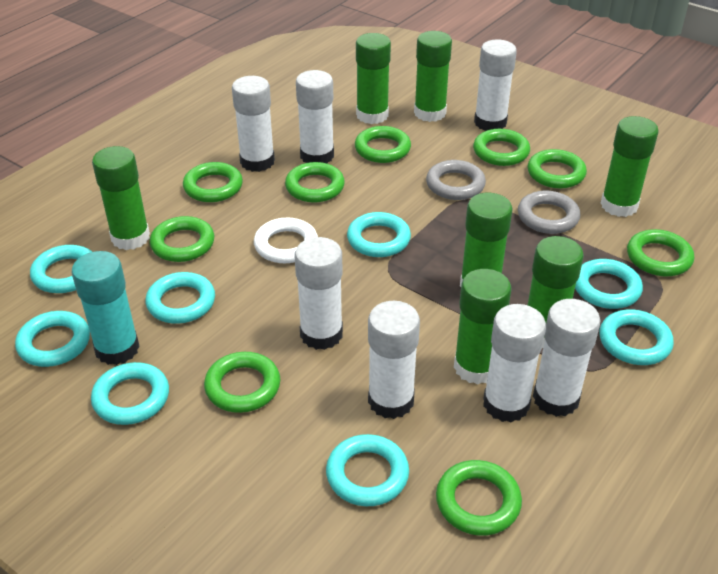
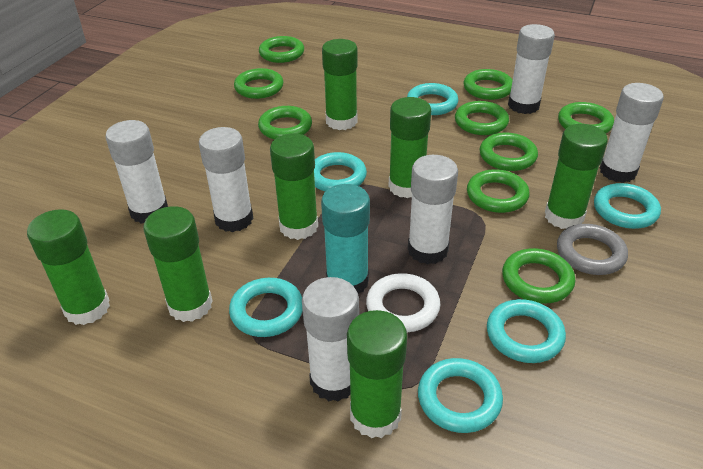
grey ring: [426,160,486,200] [518,191,580,234] = 2 -> [557,224,628,275] = 1
turquoise ring: [15,311,90,367] [30,245,92,293] [91,362,169,425] [146,272,215,324] [326,434,409,506] [347,212,411,257] [575,259,643,309] [599,309,674,365] = 8 -> [229,278,303,337] [314,152,367,191] [407,83,459,115] [418,358,503,433] [487,299,566,363] [594,183,661,229] = 6
white glue stick: [232,76,275,172] [295,237,343,350] [296,70,334,163] [368,301,420,419] [474,39,517,131] [483,304,546,422] [533,299,601,417] = 7 -> [106,120,168,223] [199,127,254,232] [302,277,359,402] [408,155,458,264] [508,24,555,114] [600,83,664,183] = 6

